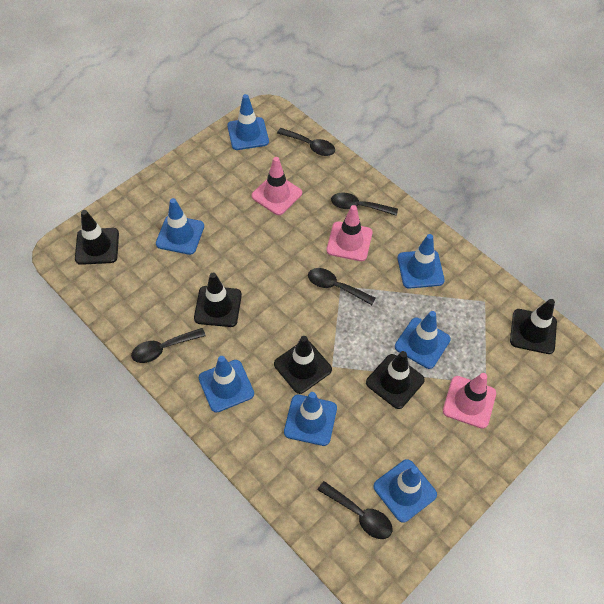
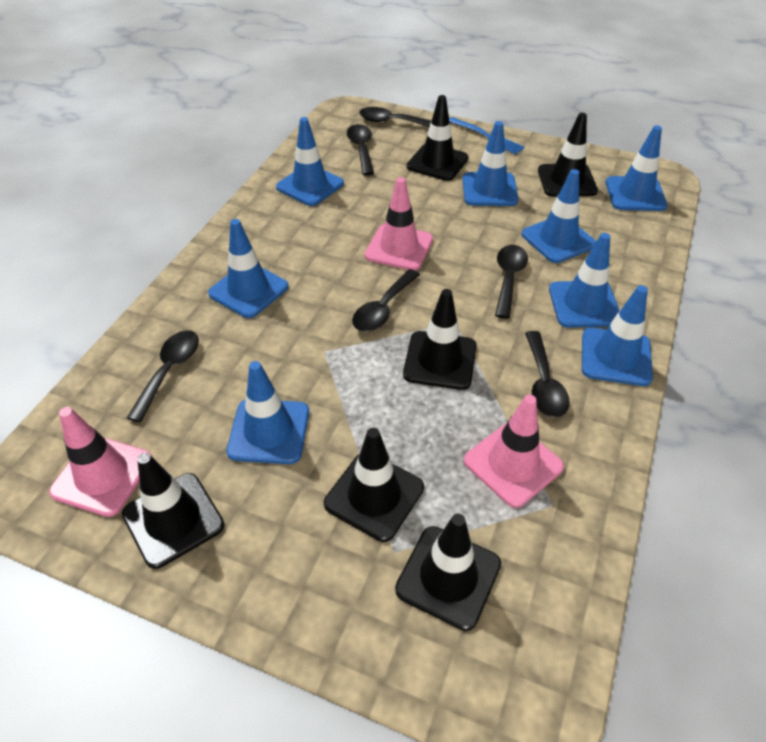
black spoon: [131,328,206,363] [277,128,335,156] [308,268,376,305] [318,481,392,539] [331,192,398,216] = 5 -> [127,330,199,423] [347,124,374,176] [352,269,420,332] [359,107,431,127] [495,245,528,319] [525,331,570,418] = 6
black traffic cone: [75,210,119,265] [194,273,242,327] [274,336,332,394] [366,351,425,409] [510,299,557,354] = 5 -> [122,453,224,569] [324,428,424,542] [395,513,501,631] [403,289,477,390] [407,95,469,181] [538,113,598,197] = 6
blue fork: none = 0 -> [449,117,525,154] = 1
blue traffic cone: [156,198,204,255] [199,356,254,413] [227,94,269,150] [284,392,337,446] [373,459,437,523] [395,311,451,369] [398,234,445,289] = 7 -> [208,219,289,318] [226,361,309,464] [276,117,344,206] [462,121,518,206] [522,169,596,263] [549,233,620,328] [582,285,653,386] [606,125,668,211] = 8

